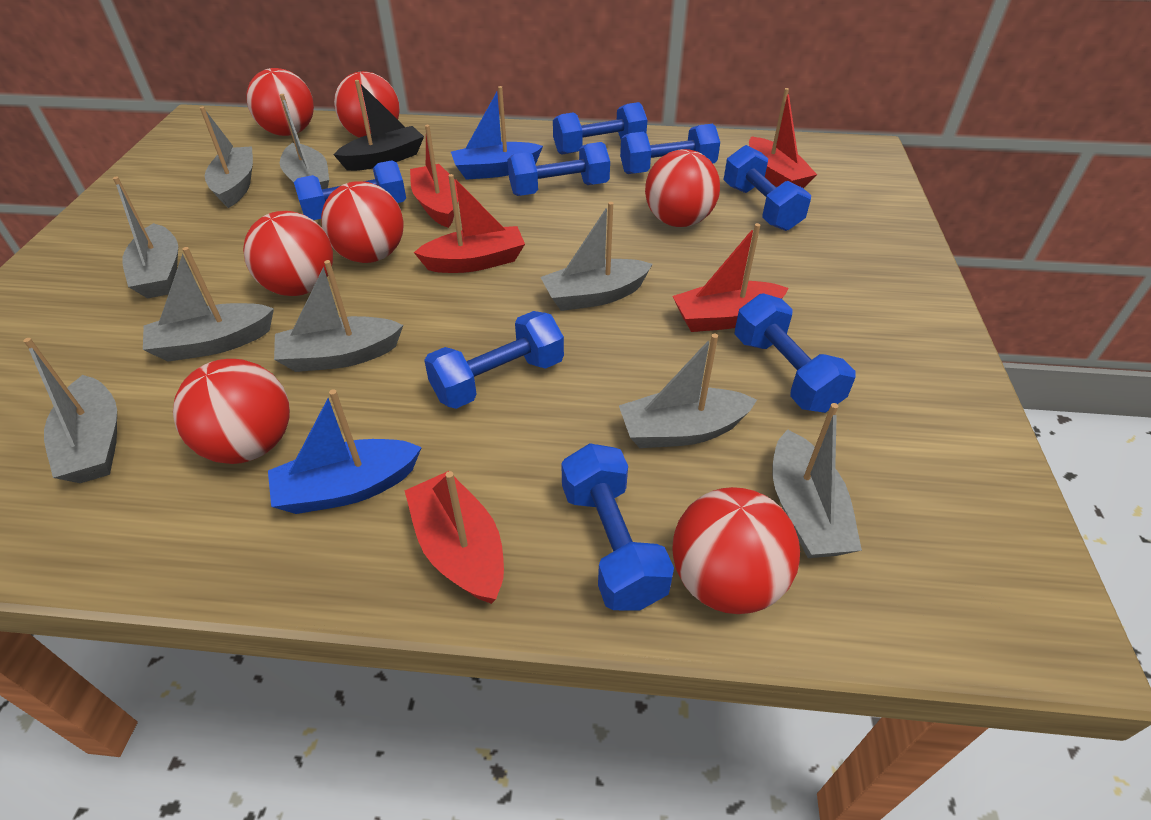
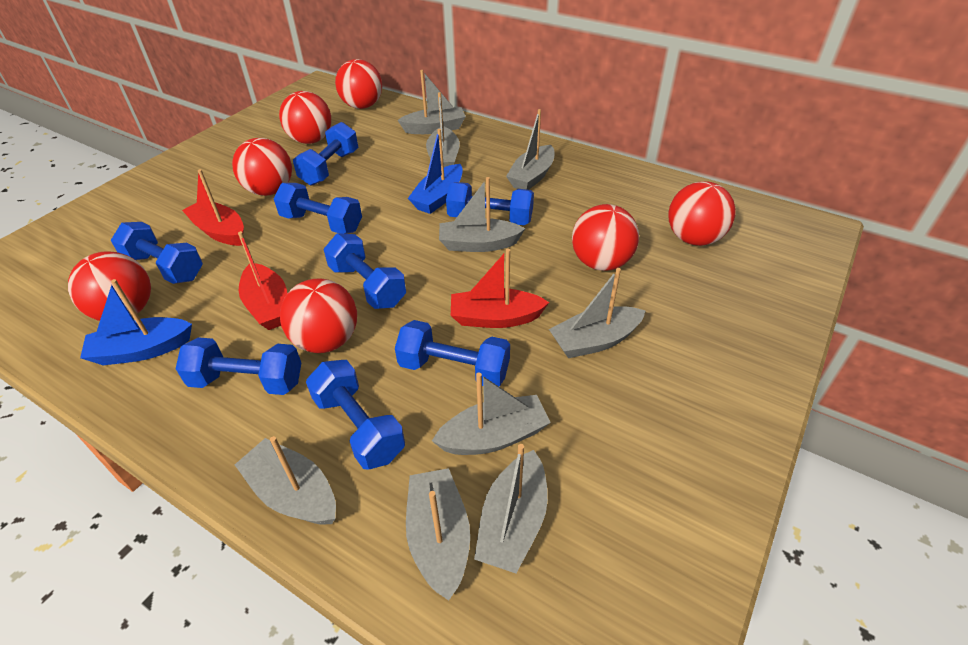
black boat: [334,80,424,171] = 1 -> none = 0
red boat: [405,471,504,604] [410,125,458,228] [414,174,525,273] [672,223,789,332] [749,88,817,188] = 5 -> [182,169,244,246] [238,231,287,330] [451,249,549,328] = 3

